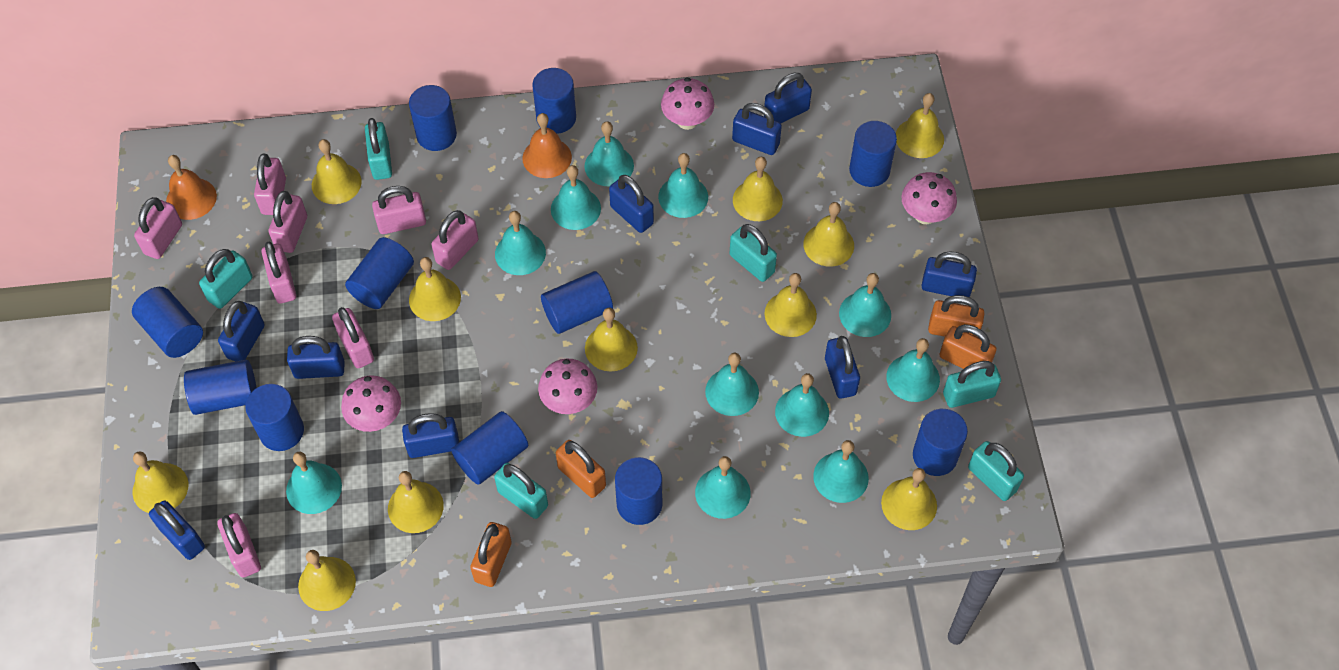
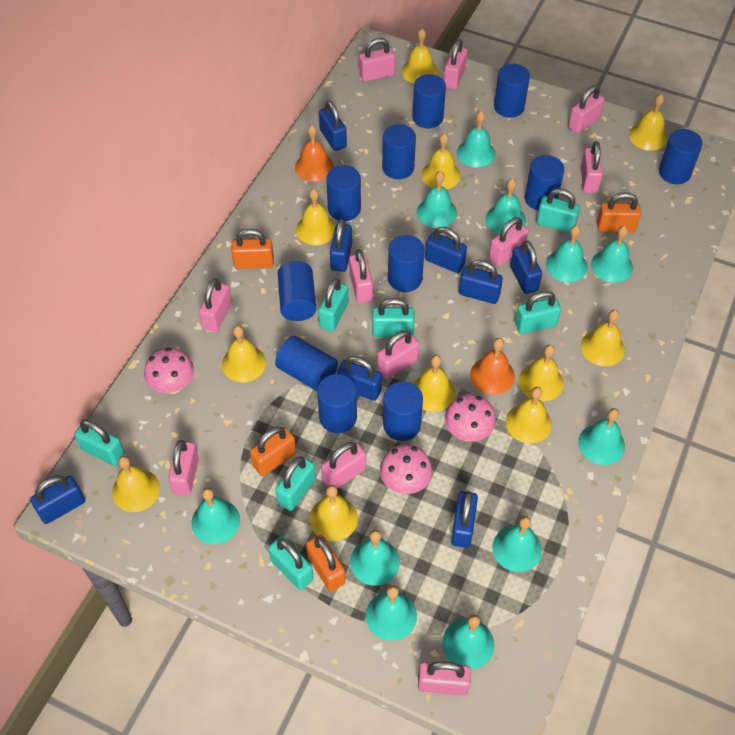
blue padlock: [149,500,205,560] [218,301,265,361] [287,336,345,379] [402,413,459,458] [609,175,654,233] [732,103,782,155] [764,73,812,123] [825,336,860,399] [922,252,977,297] = 9 -> [30,476,85,524] [319,100,347,151] [330,219,352,272] [337,356,382,401] [425,227,467,273] [451,491,478,548] [459,260,503,304] [510,241,542,294] = 8
pink mushroom: [341,375,401,432] [538,359,597,414] [661,77,714,130] [901,172,957,224] = 4 -> [144,347,194,394] [380,444,432,494] [445,394,496,442] = 3
pink padlock: [134,197,182,259] [217,513,261,578] [254,154,286,215] [262,242,296,304] [268,191,307,253] [332,307,374,368] [372,186,426,234] [431,210,479,270] = 8 -> [168,440,199,496] [199,278,232,332] [321,442,366,489] [349,249,373,303] [359,38,395,82] [377,330,419,379] [418,661,471,696] [444,39,468,89] [489,217,529,266] [568,85,605,133] [581,141,603,193] = 11
turquoise padlock: [199,249,253,309] [365,118,392,180] [494,463,548,519] [730,224,777,282] [943,361,1001,408] [968,441,1024,501] = 6 -> [74,420,125,466] [268,536,314,590] [275,456,316,511] [318,278,348,331] [372,298,415,337] [515,291,561,334] [536,189,580,233] = 7

